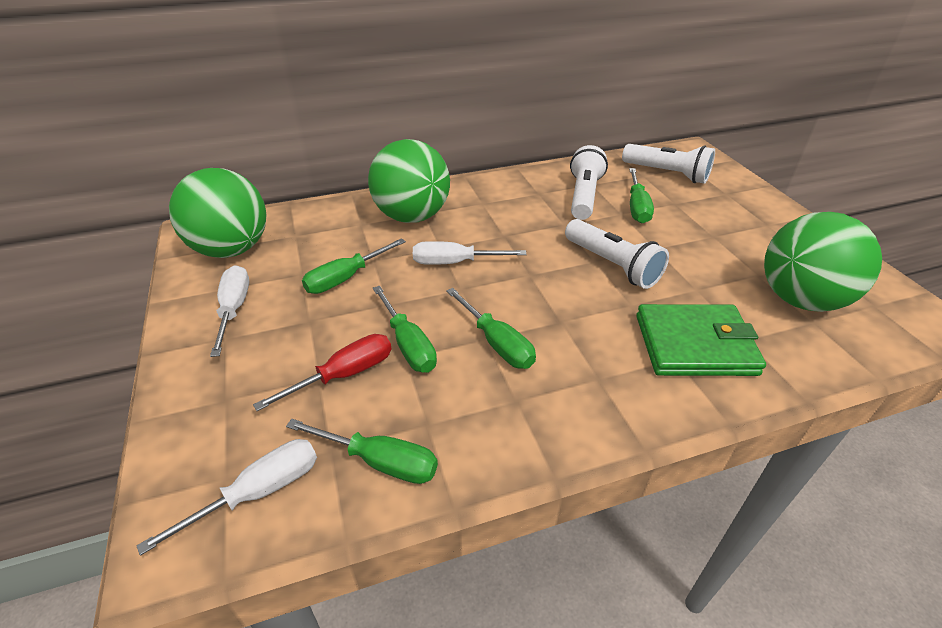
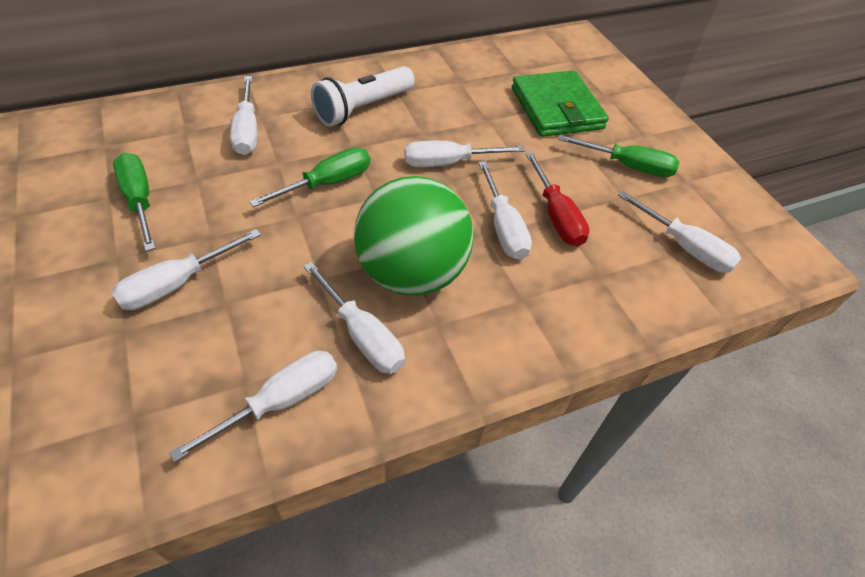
green ball: [169,168,267,258] [368,139,450,223] [764,212,882,312] = 3 -> [354,176,474,296] = 1
green screwdriver: [286,419,438,484] [302,238,406,294] [373,286,437,373] [446,288,536,369] [629,168,654,223] = 5 -> [113,153,156,251] [249,147,370,207] [558,135,680,177] = 3
white flashlight: [565,219,669,289] [570,145,608,220] [622,144,715,184] = 3 -> [311,66,415,127] = 1
white screwdriver: [137,439,317,556] [210,265,249,357] [413,241,527,265] = 3 -> [112,229,261,310] [169,351,337,462] [230,76,258,155] [304,262,405,374] [404,141,525,167] [478,161,532,260] [618,191,741,273] = 7

